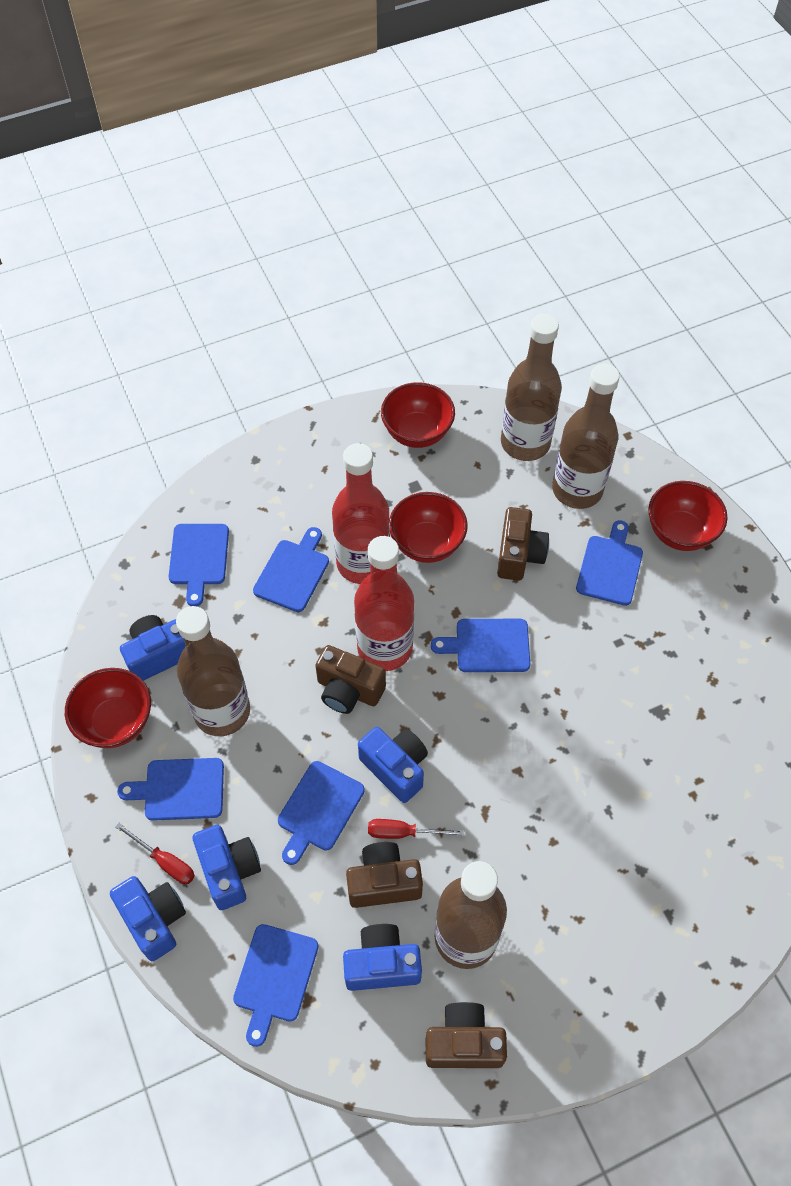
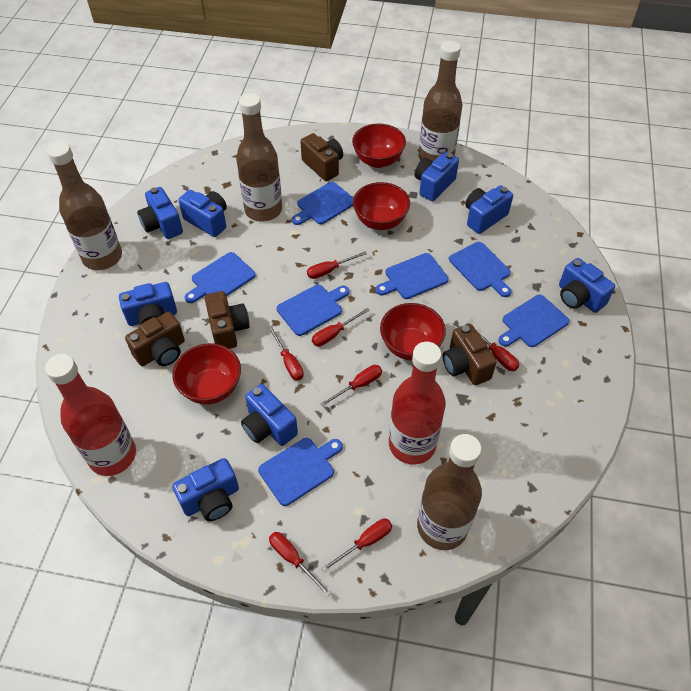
blue camera: [110,876,186,961] [120,615,186,681] [193,825,261,910] [343,924,422,991] [358,727,428,803] = 5 -> [119,282,177,326] [137,187,183,239] [172,458,239,521] [178,190,227,237] [241,384,298,446] [415,152,459,201] [465,185,513,234] [559,258,615,313] = 8
red screwdriver: [115,823,195,884] [368,819,465,839] = 2 -> [268,326,304,380] [269,532,331,597] [307,252,367,279] [312,308,370,346] [320,365,382,407] [321,519,392,572] [465,323,519,371] = 7

